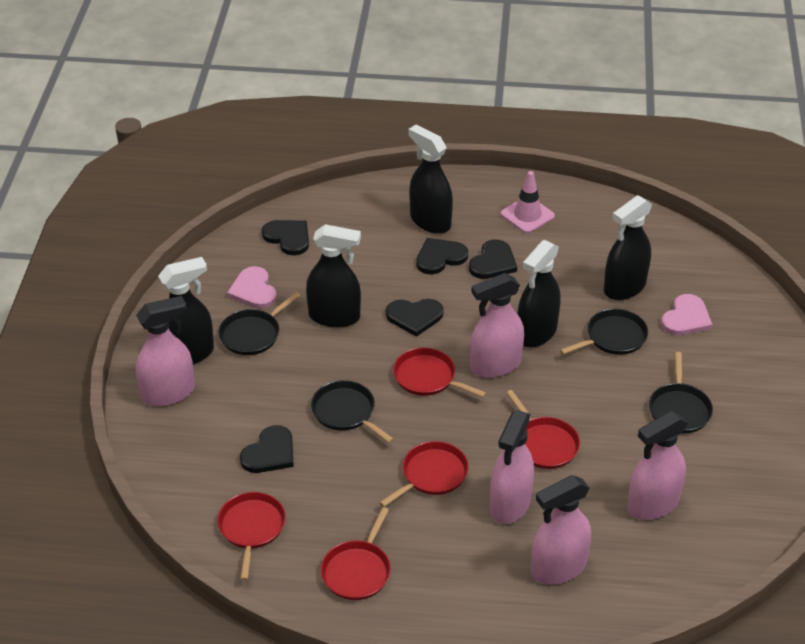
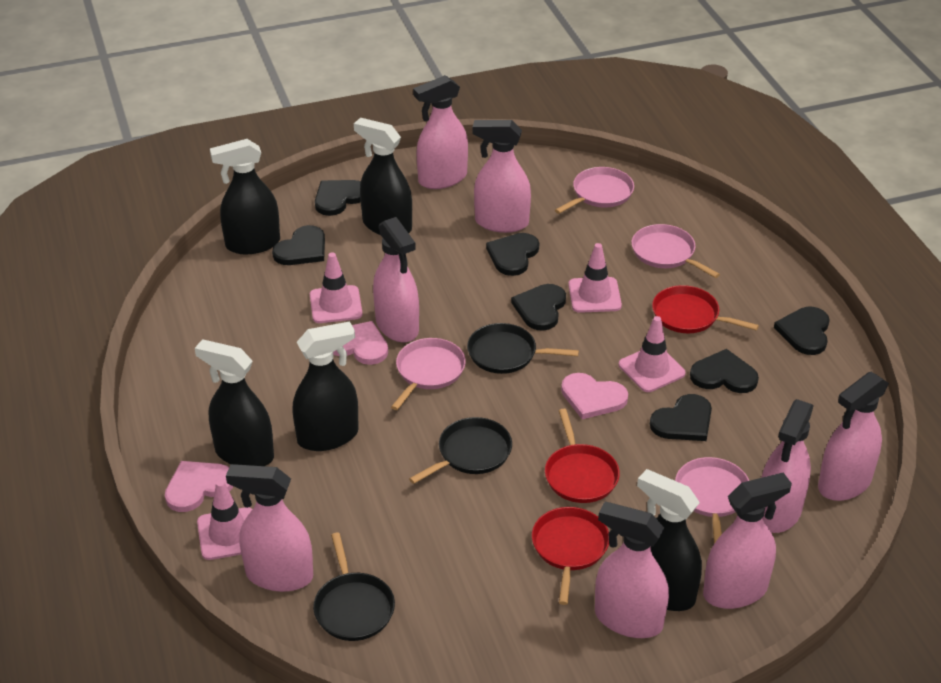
black heart: [240,425,294,473] [262,220,309,255] [386,299,444,337] [416,238,468,274] [469,239,517,279] = 5 -> [272,225,325,265] [315,180,361,216] [486,233,539,276] [511,284,566,331] [650,394,712,441] [690,349,759,393] [774,307,830,355] = 7
black pan: [218,292,300,355] [311,380,394,443] [560,308,648,355] [649,352,713,433] = 4 -> [313,532,395,641] [409,417,512,484] [467,323,579,374] = 3
pink heart: [227,266,277,309] [661,294,713,335] = 2 -> [165,461,234,512] [333,321,388,365] [561,373,628,419] = 3
pink pan: none = 0 -> [391,338,466,410] [555,167,634,214] [631,224,720,278] [675,457,749,544] = 4
pink spray bottle: [136,296,195,407] [470,273,524,378] [490,410,534,524] [531,475,591,585] [627,411,688,520] = 5 -> [226,464,313,592] [373,217,419,342] [413,75,468,189] [472,120,531,233] [595,502,669,638] [703,473,792,609] [761,399,814,533] [818,372,889,501] = 8
pink traffic cone: [501,171,555,233] = 1 -> [197,480,253,560] [310,252,362,323] [568,243,622,313] [619,316,685,392] = 4
red pan: [217,492,286,581] [321,507,391,600] [379,441,469,507] [393,347,487,398] [507,390,580,469] = 5 -> [532,507,609,605] [545,409,620,503] [652,285,759,333] = 3

